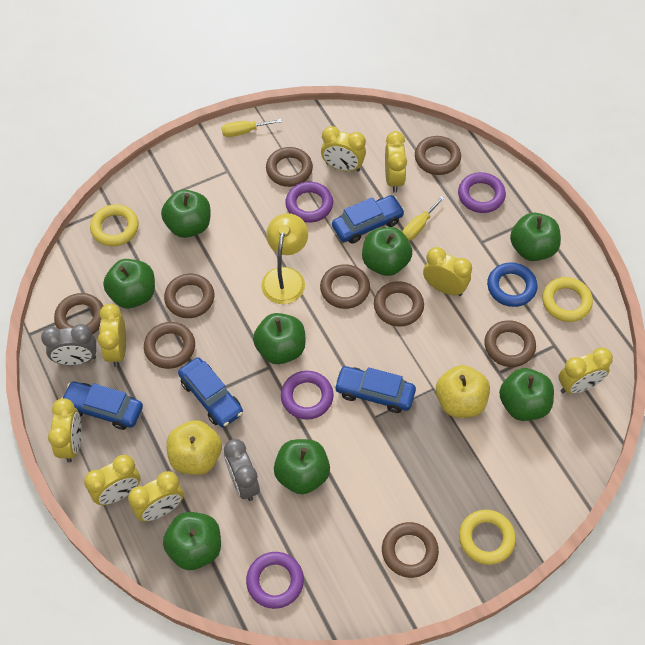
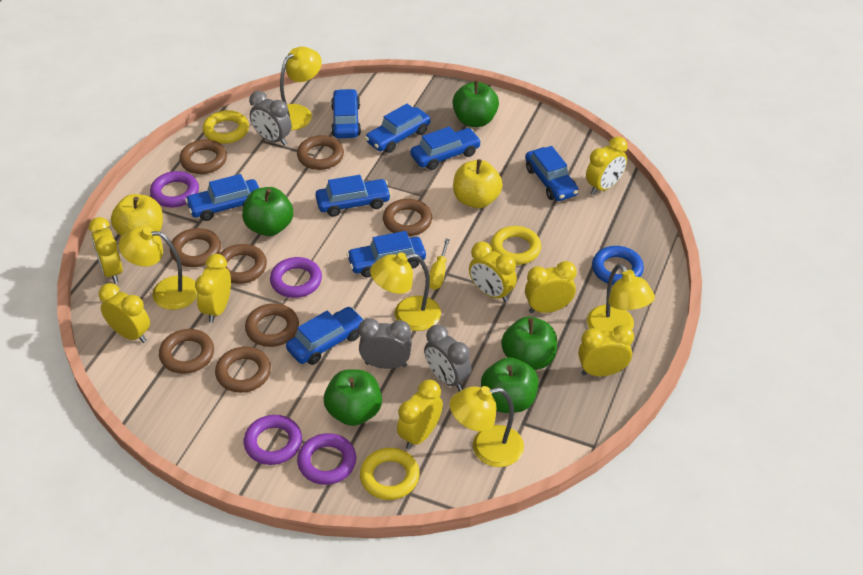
blue car: [62,382,143,430] [178,357,243,428] [332,195,405,244] [334,366,416,413] = 4 -> [185,174,259,221] [286,307,365,365] [315,175,391,216] [331,89,361,138] [346,231,426,278] [365,104,430,153] [410,126,481,170] [525,146,579,201] = 8
brown ring: [54,293,103,334] [144,322,195,369] [164,274,214,318] [266,147,313,187] [320,264,370,309] [374,281,424,327] [382,522,439,578] [415,136,461,175] [484,320,536,367] = 9 -> [159,329,214,374] [170,228,221,267] [179,139,227,174] [215,347,271,393] [220,244,267,284] [245,303,299,347] [297,135,344,170] [383,199,432,236] = 8
green apple: [103,259,155,308] [161,190,210,238] [163,512,221,570] [253,313,306,364] [274,439,330,494] [362,227,412,276] [499,368,554,421] [510,213,561,261] = 8 -> [242,187,293,236] [324,369,382,426] [452,80,499,127] [481,357,539,413] [501,317,557,370] = 5
grey clock: [41,324,96,365] [224,439,260,501] = 2 -> [249,91,292,146] [358,318,412,369] [424,325,472,391] = 3
yellow lamp: [261,213,308,304] = 1 -> [119,226,197,310] [280,47,322,130] [370,252,441,331] [450,386,524,467] [587,263,655,331] = 5
yellow screwdriver: [222,119,282,137] [402,196,445,241] = 2 -> [429,239,450,290] = 1

